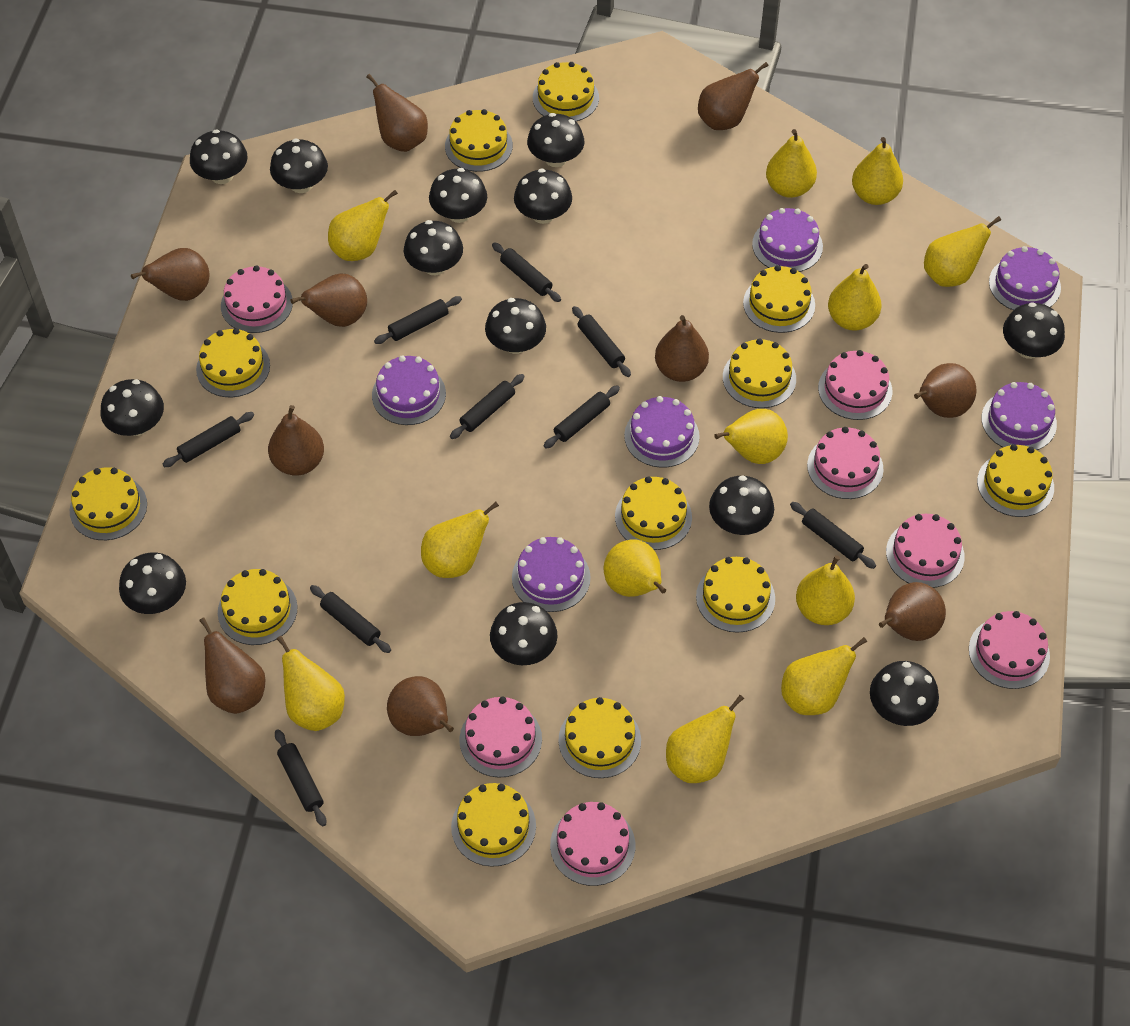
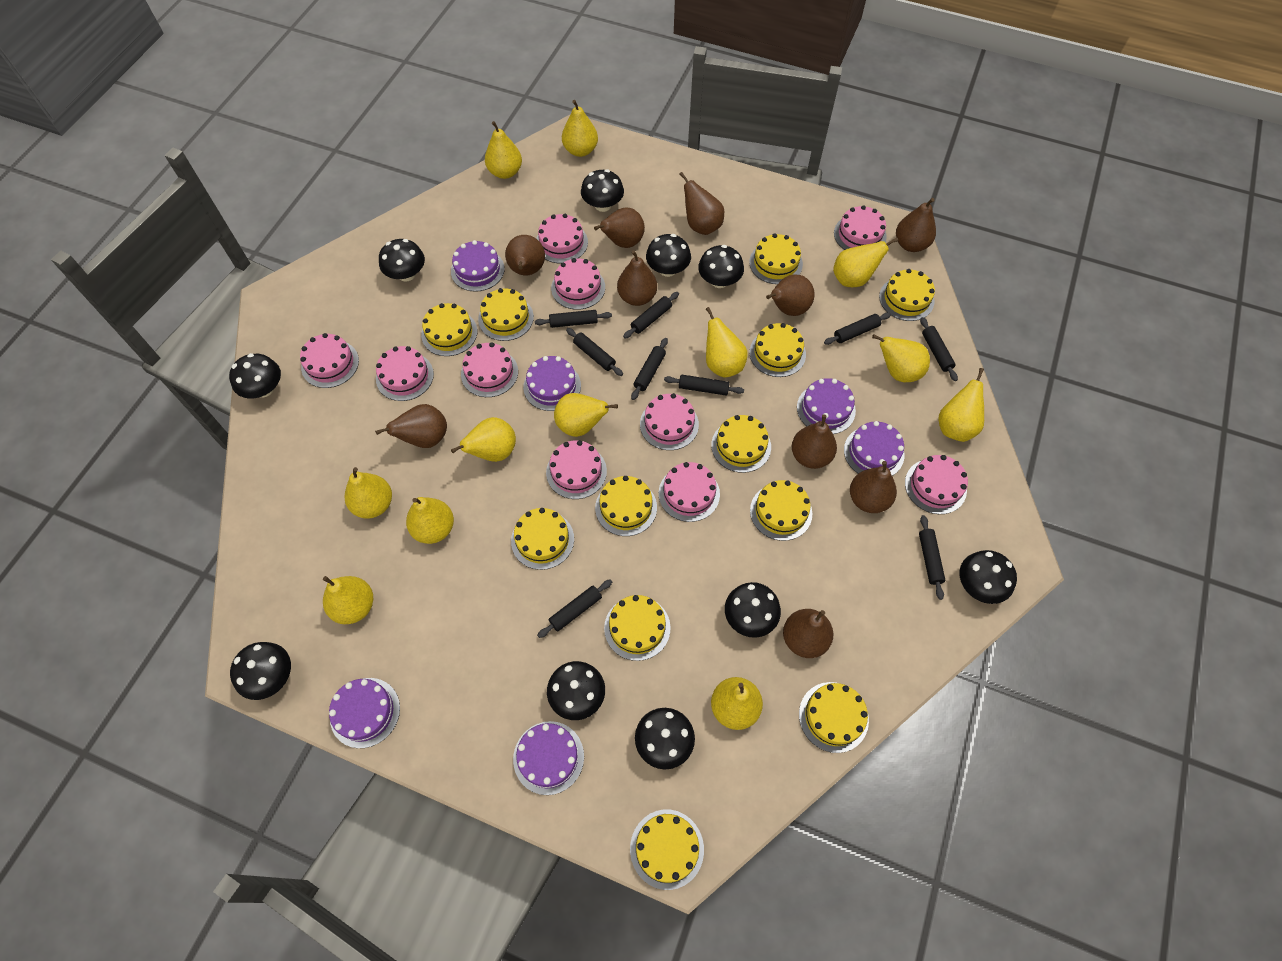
black mushroom: [101,379,164,436] [119,552,186,614] [190,129,248,184] [270,138,328,193] [404,220,463,275] [429,168,487,223] [485,298,546,354] [490,602,558,665] [514,168,572,224] [527,113,584,167] [709,475,774,535] [870,661,939,726] [1003,302,1065,359] = 13 -> [229,353,281,398] [230,642,291,700] [379,239,425,282] [547,661,605,720] [581,169,624,212] [635,708,695,769] [646,234,691,277] [698,245,744,288] [725,582,781,638] [960,550,1017,604] = 10
pink cake: [221,265,293,333] [459,697,542,778] [550,802,635,886] [807,427,884,499] [818,350,892,420] [886,514,965,588] [969,611,1050,689] = 7 -> [300,333,359,388] [376,346,434,401] [461,342,518,397] [536,214,588,263] [546,440,607,499] [551,258,605,310] [640,393,699,450] [659,462,720,522] [834,205,887,250] [905,455,968,514] = 10

